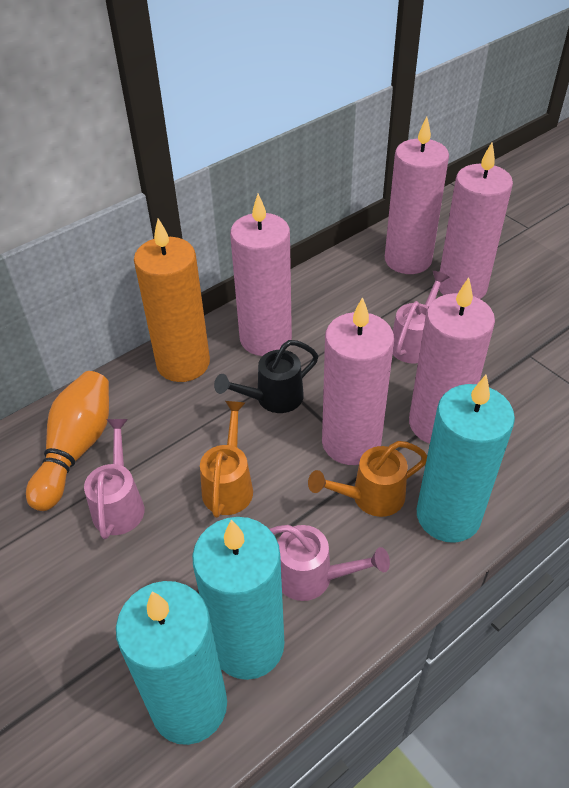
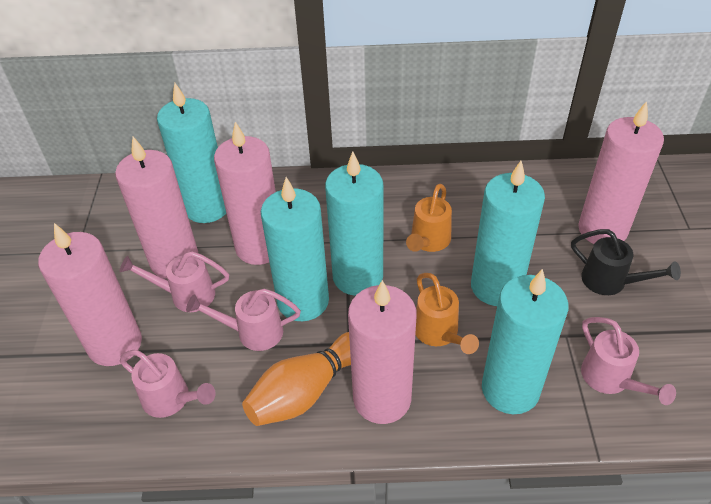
orange candle: [134,218,210,382] = 1 -> none = 0
pink watering can: [84,419,144,539] [269,525,390,601] [393,271,449,364] = 3 -> [119,251,229,312] [120,350,216,418] [186,289,301,351] [581,317,676,405] = 4
turquoise candle: [116,581,227,745] [192,517,284,680] [417,375,515,543] = 3 -> [157,82,226,223] [261,177,329,321] [325,151,383,296] [471,161,545,306] [482,269,568,414] = 5

